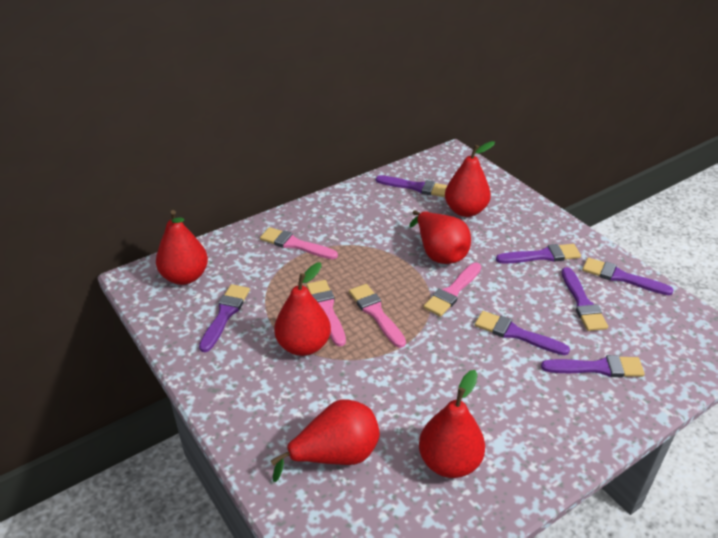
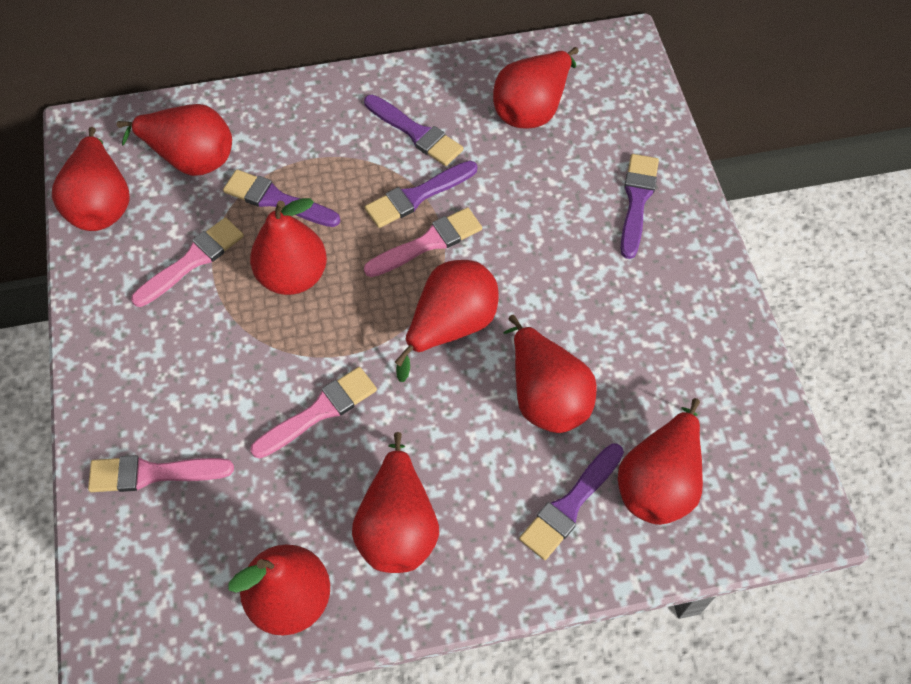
purple brush: [199,284,250,352] [376,175,447,197] [475,311,570,355] [496,244,581,264] [541,355,645,377] [561,267,608,331] [582,257,674,295] = 7 -> [223,170,340,227] [364,95,463,166] [365,161,477,228] [519,443,624,560] [621,154,659,259] = 5
red pear: [156,210,208,285] [271,399,380,482] [274,262,331,356] [409,211,471,264] [419,370,485,478] [445,141,495,217] = 6 -> [52,127,130,231] [117,104,232,176] [228,545,330,636] [250,198,327,295] [352,432,439,573] [395,260,499,382] [493,47,579,129] [503,315,597,433] [618,398,703,525] = 9

